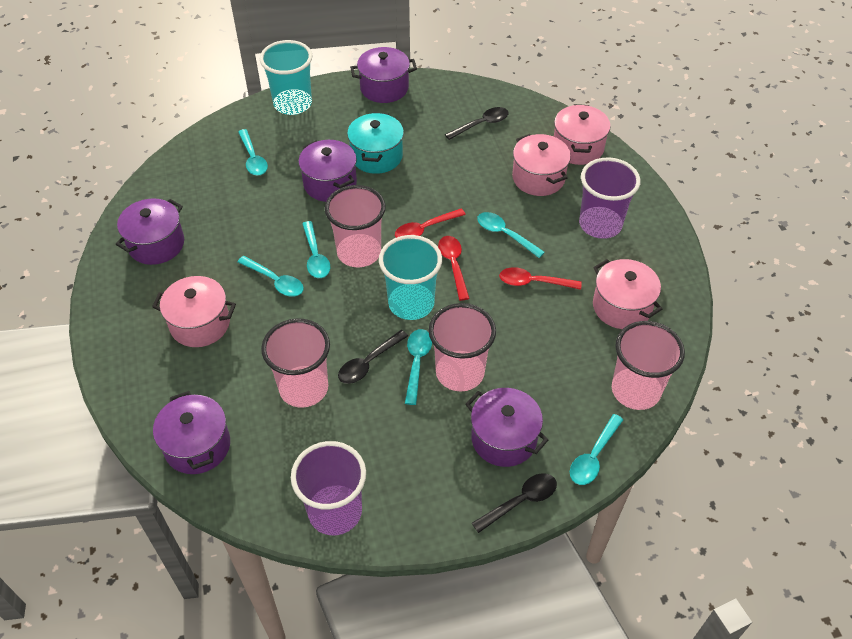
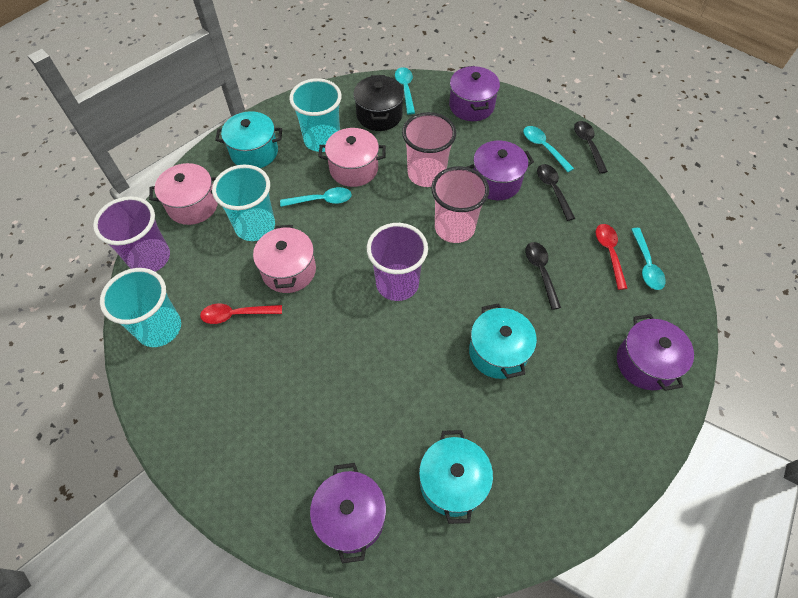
black pot: none = 0 -> [353,75,404,131] = 1
pink cup: [261,318,330,408] [325,185,386,267] [429,303,496,392] [612,321,685,410] = 4 -> [402,112,456,187] [431,166,489,243] = 2
pink pot: [152,276,236,347] [512,134,571,196] [554,104,610,165] [593,259,662,329] = 4 -> [149,163,218,225] [253,225,316,293] [318,128,386,187] = 3
purple pot: [116,198,184,265] [153,391,230,474] [298,140,357,202] [350,47,417,103] [465,388,548,467] = 5 -> [310,463,386,563] [449,66,500,121] [467,141,534,200] [617,314,694,391] = 4
red spoon: [395,208,466,238] [438,236,470,301] [499,267,582,290] = 3 -> [200,304,282,324] [596,224,628,290] = 2
turquoise cup: [260,40,312,115] [379,235,442,320] = 2 -> [100,268,181,347] [212,165,275,241] [289,78,342,152] = 3
turquoise pot: [347,112,404,174] = 1 -> [215,111,282,168] [419,430,493,524] [469,303,537,379] = 3
turquoise spoon: [238,129,268,176] [238,256,304,297] [302,221,331,278] [405,329,432,405] [477,212,545,258] [570,414,623,485] = 6 -> [280,187,352,207] [395,67,415,115] [523,126,574,172] [631,228,666,290] = 4

